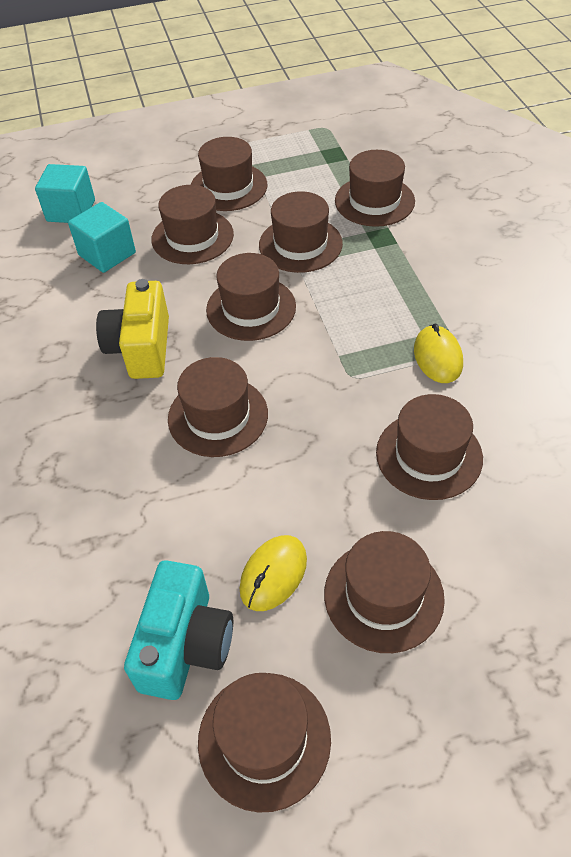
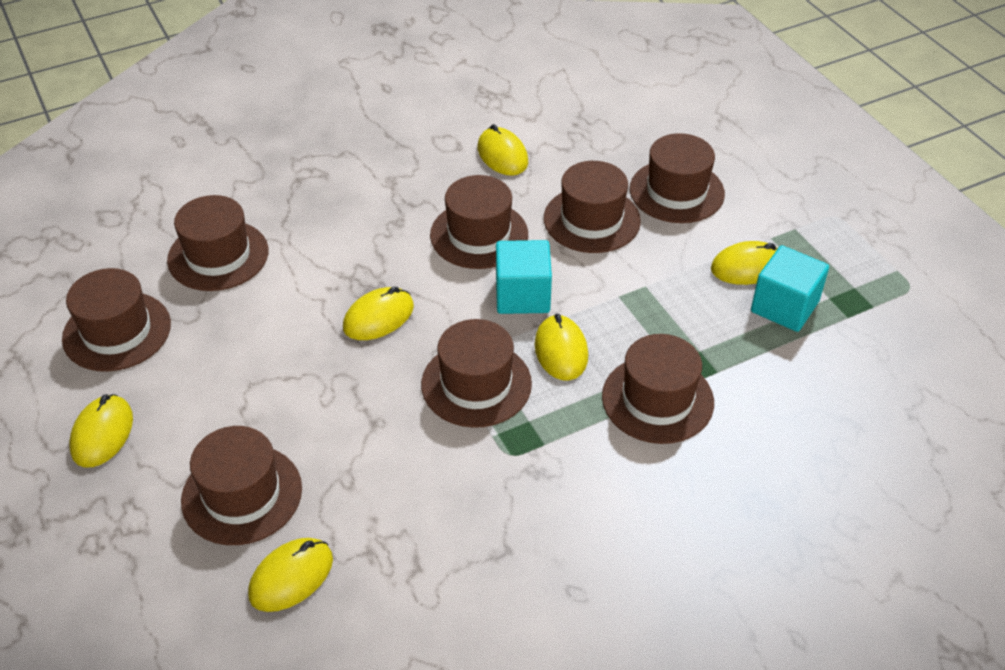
brown hat: [151,185,234,264] [168,357,268,457] [191,137,267,211] [198,673,331,813] [206,253,296,341] [259,191,343,273] [324,531,445,653] [335,150,415,227] [376,394,483,500] = 9 -> [62,268,171,372] [167,195,269,291] [181,426,302,545] [421,319,532,428] [430,175,528,269] [544,161,641,253] [602,334,714,444] [630,133,725,223] = 8
turquoise camera: [124,560,233,700] = 1 -> none = 0
yellow camera: [96,279,169,379] = 1 -> none = 0
yellow mouse: [239,535,307,611] [414,324,463,383] = 2 -> [69,394,133,468] [248,538,333,612] [343,287,414,340] [478,124,528,176] [535,314,588,381] [711,241,778,285] = 6

